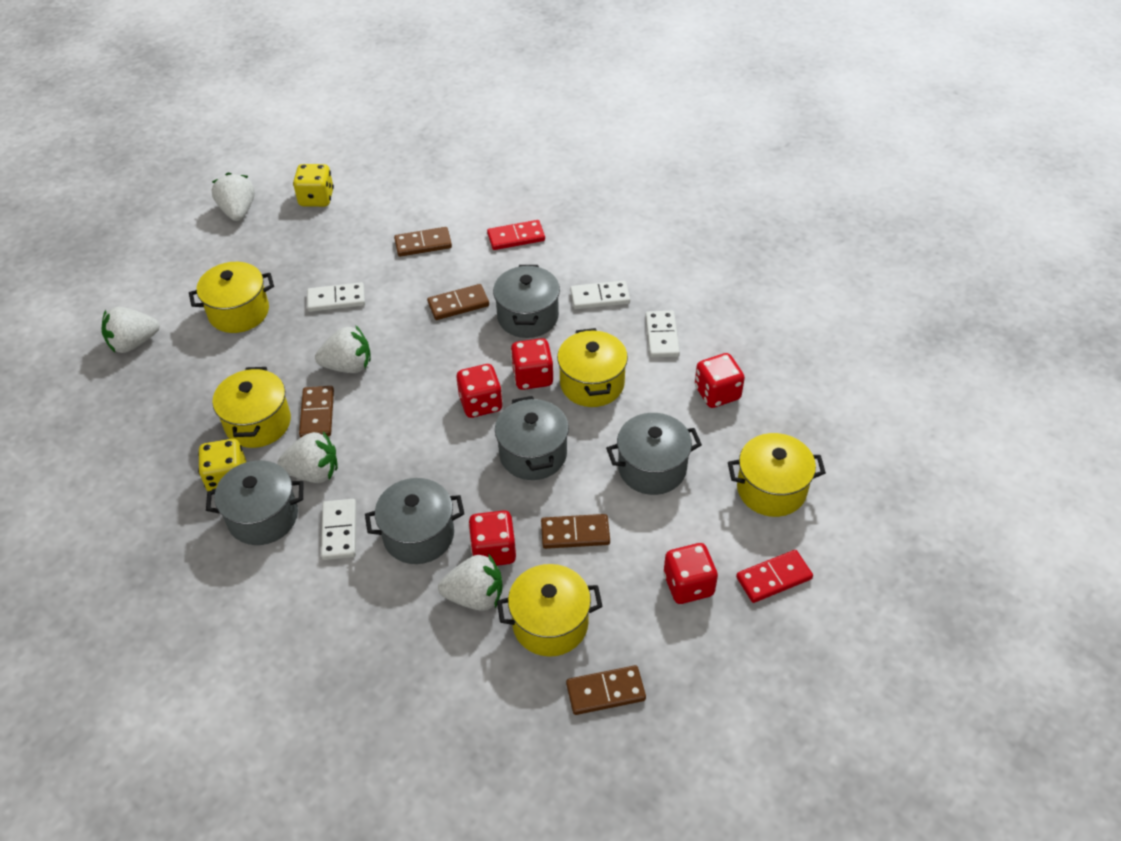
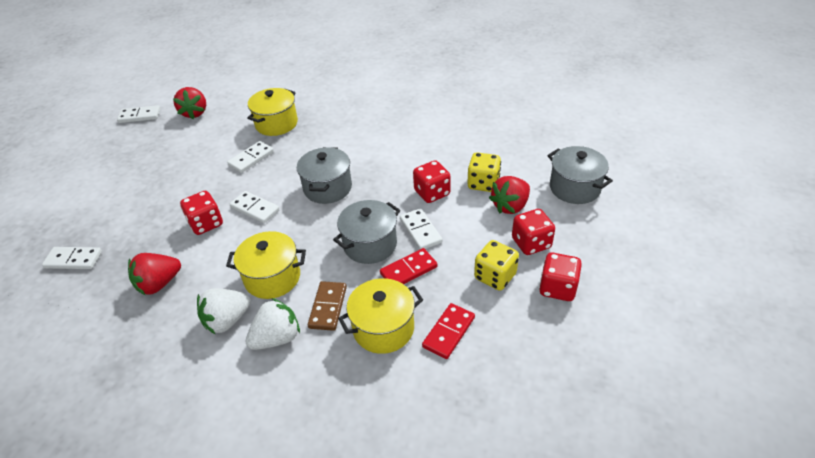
brown domino: [299,386,334,438] [394,227,452,257] [427,284,489,320] [541,514,610,549] [566,665,646,715] = 5 -> [308,281,347,331] = 1
grey pot: [206,460,303,545] [365,478,464,564] [493,265,560,338] [495,396,569,480] [606,413,702,495] = 5 -> [297,147,352,204] [333,200,400,264] [547,146,613,204] = 3
red dice: [457,364,503,418] [468,510,516,566] [511,338,553,390] [663,543,718,604] [695,353,745,408] = 5 -> [180,191,223,235] [413,160,451,203] [512,209,555,255] [539,252,582,301] = 4
red strawberry: none = 0 -> [128,253,181,295] [173,87,206,119] [489,176,530,214] = 3
white domino: [307,282,365,312] [321,499,356,560] [570,280,630,309] [645,311,680,358] = 4 -> [42,247,102,269] [117,105,161,123] [227,141,274,173] [230,191,280,223] [400,208,443,250] = 5
white strawberry: [101,307,159,353] [212,173,255,221] [277,432,338,483] [315,325,371,373] [438,554,503,611] = 5 -> [197,288,251,335] [246,298,300,350] = 2
yellow pot: [189,262,274,333] [213,367,291,448] [497,564,603,657] [557,328,628,407] [728,433,826,517] = 5 -> [226,231,306,299] [247,88,298,136] [338,278,423,354] = 3

